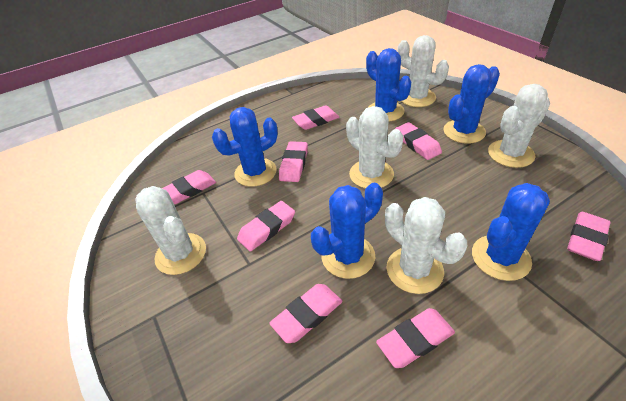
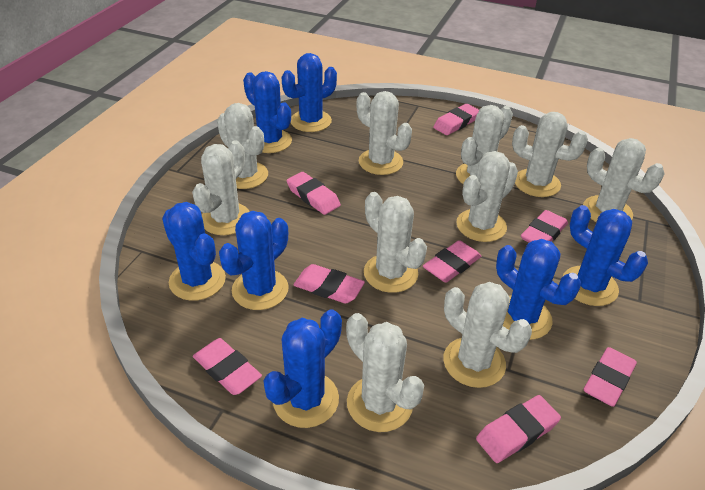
blue cactus: [212,107,278,187] [311,183,383,279] [366,48,412,122] [443,64,500,144] [472,183,550,281] = 5 -> [162,202,226,301] [219,211,289,310] [243,71,292,153] [263,309,342,428] [282,53,337,132] [496,239,581,340] [563,205,648,306] = 7
white cactus: [135,186,206,275] [346,106,403,189] [385,197,467,294] [398,35,449,107] [488,84,550,168] = 5 -> [192,140,250,235] [217,103,268,189] [346,313,424,432] [357,91,412,175] [364,192,427,293] [443,282,532,388] [456,105,513,185] [456,151,518,242] [512,112,588,197] [583,138,664,222] = 10

